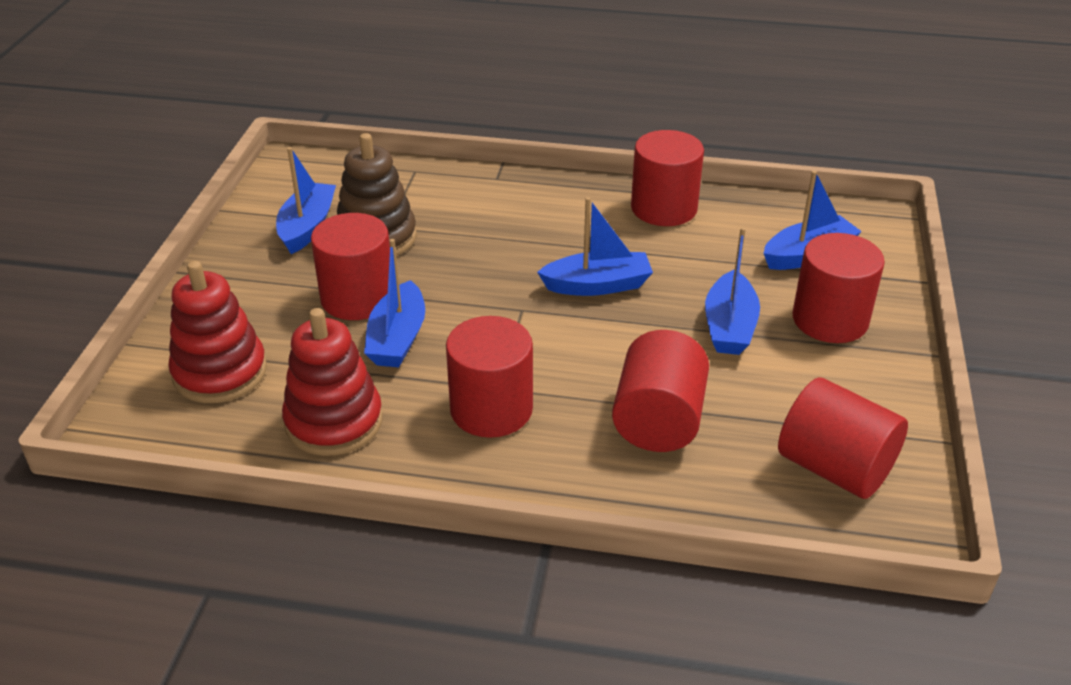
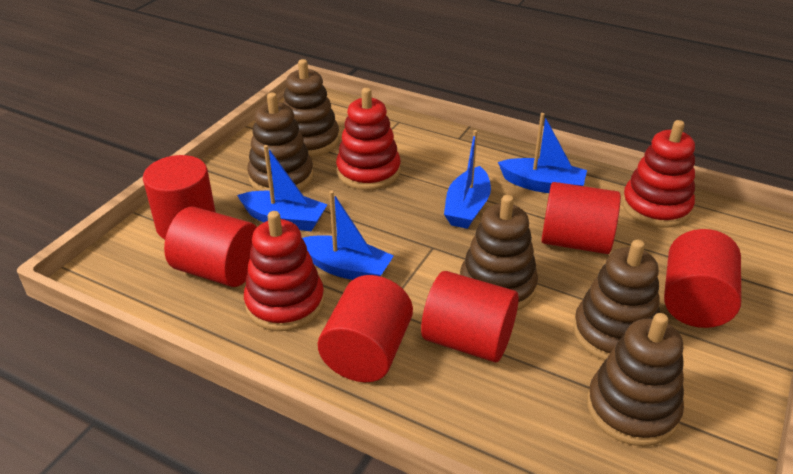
blue boat: [276,147,336,254] [364,239,425,367] [537,197,653,296] [705,227,760,355] [763,170,862,270] = 5 -> [237,145,328,231] [302,191,394,280] [444,130,491,229] [498,113,587,193] = 4
brown stacking toy: [337,133,417,256] = 1 -> [247,93,314,191] [283,59,340,157] [460,195,538,311] [573,240,660,361] [587,313,684,446] = 5
red stacking toy: [168,261,267,403] [282,308,383,456] = 2 -> [244,211,324,331] [336,88,401,190] [622,120,695,227] = 3

